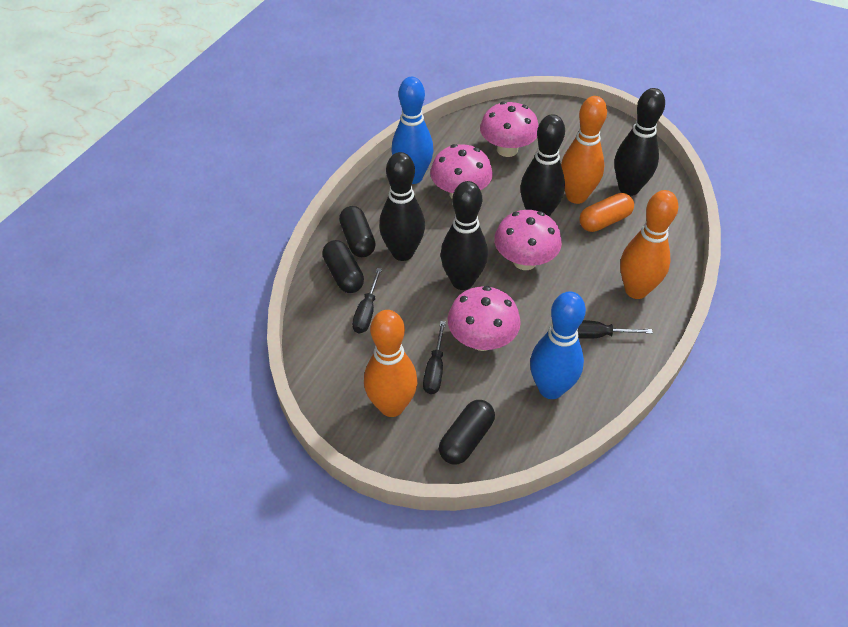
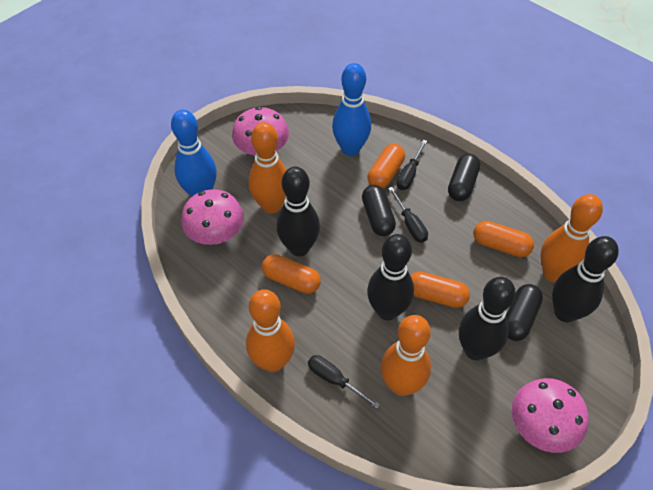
orange bowling pin: [364,310,417,417] [561,96,607,204] [620,190,678,299] = 3 -> [246,289,295,372] [249,122,286,214] [381,315,431,396] [541,194,603,283] = 4
orange capsule: [579,193,634,232] = 1 -> [262,254,321,294] [368,144,405,189] [410,271,470,308] [473,221,534,257] = 4
pink mushroom: [430,144,493,198] [447,286,521,351] [480,101,538,157] [494,210,562,270] = 4 -> [181,189,244,245] [232,107,289,156] [512,378,589,453] = 3

